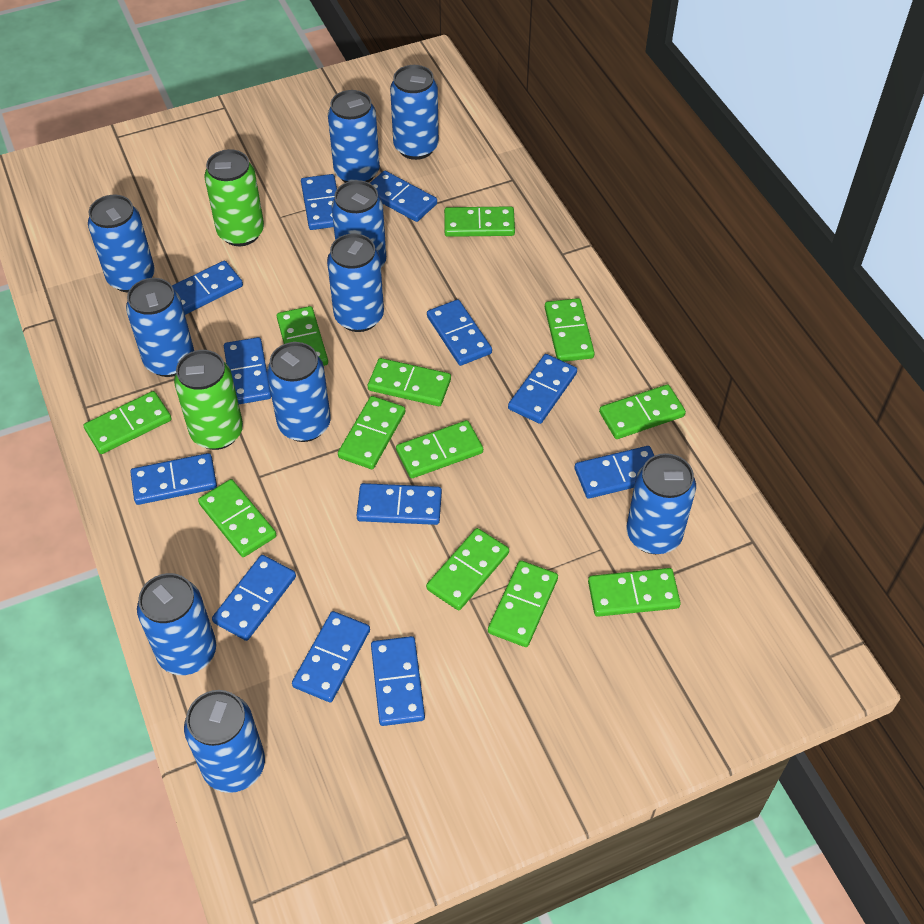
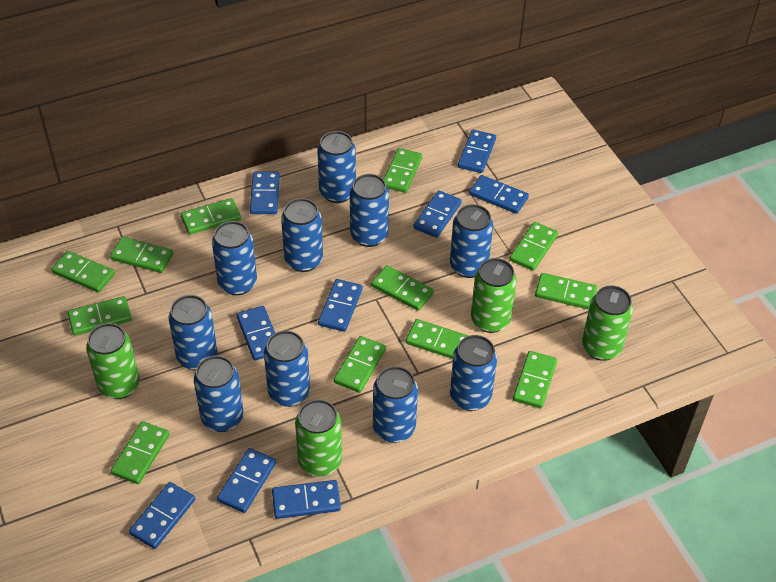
blue domino: [130,453,217,505] [172,261,243,315] [212,555,296,641] [224,337,271,404] [292,611,370,702] [301,174,337,230] [356,483,442,525] [370,171,437,222] [371,636,425,726] [427,299,492,366] [508,354,577,424] [574,446,654,499] = 12 -> [129,482,195,549] [217,448,276,513] [237,306,275,361] [250,172,280,214] [272,480,341,519] [318,279,362,332] [413,190,462,238] [458,130,496,173] [469,175,529,214] = 9
green can: [174,350,243,450] [204,149,264,246] = 2 -> [86,323,140,399] [295,399,342,476] [471,258,517,333] [582,286,633,361] = 4

